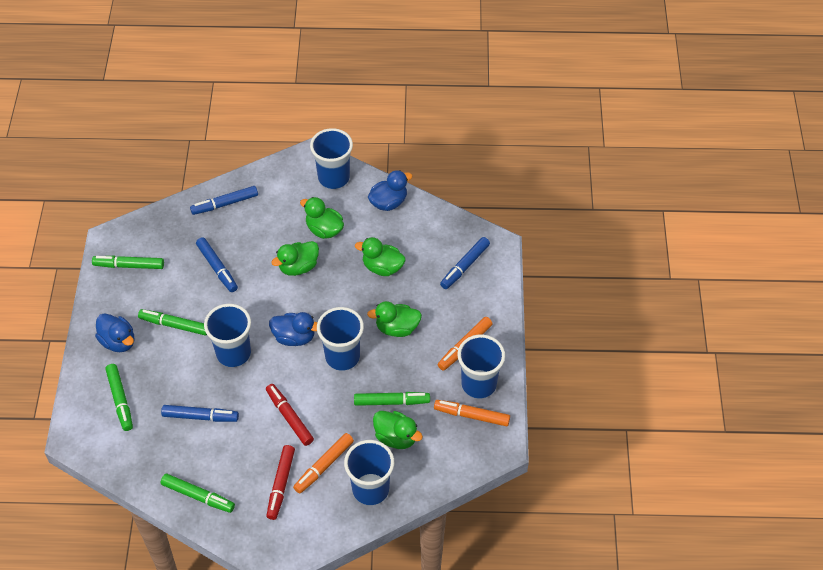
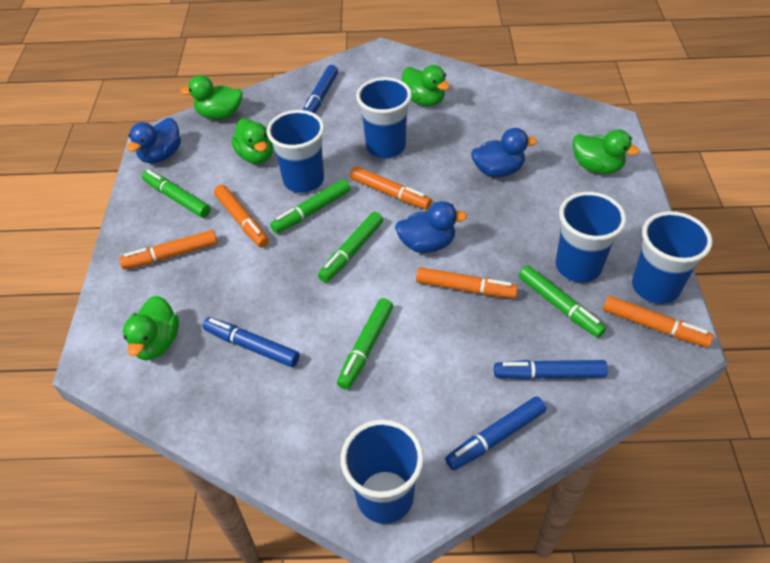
orange marker: [293,433,354,494] [434,400,510,426] [438,317,493,371] = 3 -> [119,230,218,269] [214,185,269,248] [350,166,432,209] [416,267,518,298] [603,296,714,347] = 5
red marker: [266,384,314,446] [266,445,295,520] = 2 -> none = 0

